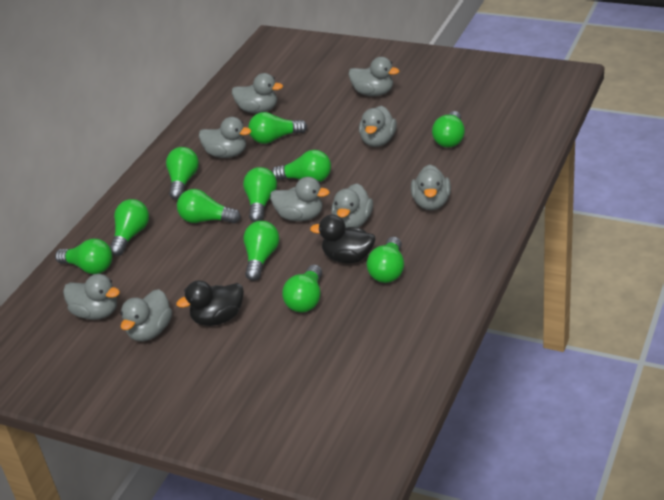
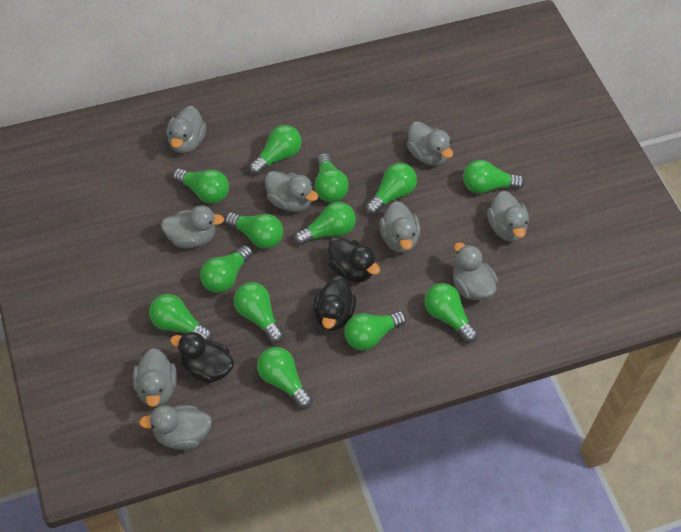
black duck: [176,280,244,326] [310,215,375,263] = 2 -> [170,332,234,384] [313,276,356,331] [328,237,380,283] = 3
green light bulb: [55,239,113,274] [110,199,149,256] [166,147,199,200] [177,189,241,223] [243,167,277,222] [243,221,280,281] [248,112,307,144] [271,150,331,182] [282,265,322,313] [367,237,404,283] [432,111,465,148] = 11 -> [149,294,213,341] [173,168,229,204] [200,245,253,293] [225,212,283,249] [234,282,284,343] [249,125,302,175] [257,347,313,408] [294,202,356,245] [315,153,349,203] [344,311,406,350] [365,163,417,215] [424,283,478,342] [463,160,524,194] = 13

